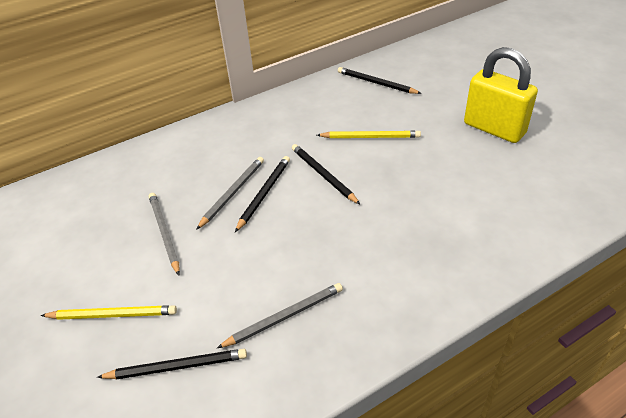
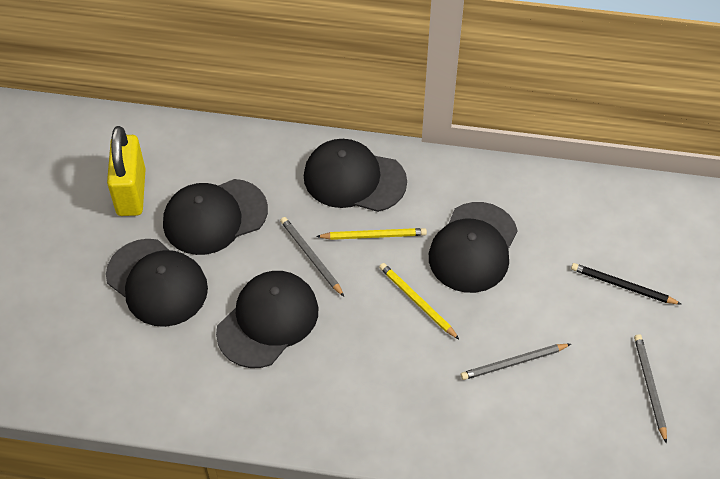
black cap: none = 0 -> [106,239,208,327] [163,179,268,255] [216,271,318,368] [304,139,407,212] [429,202,518,293] = 5
black pencil: [97,349,247,379] [235,156,290,232] [292,144,360,204] [338,67,422,94] = 4 -> [571,263,682,305] = 1

